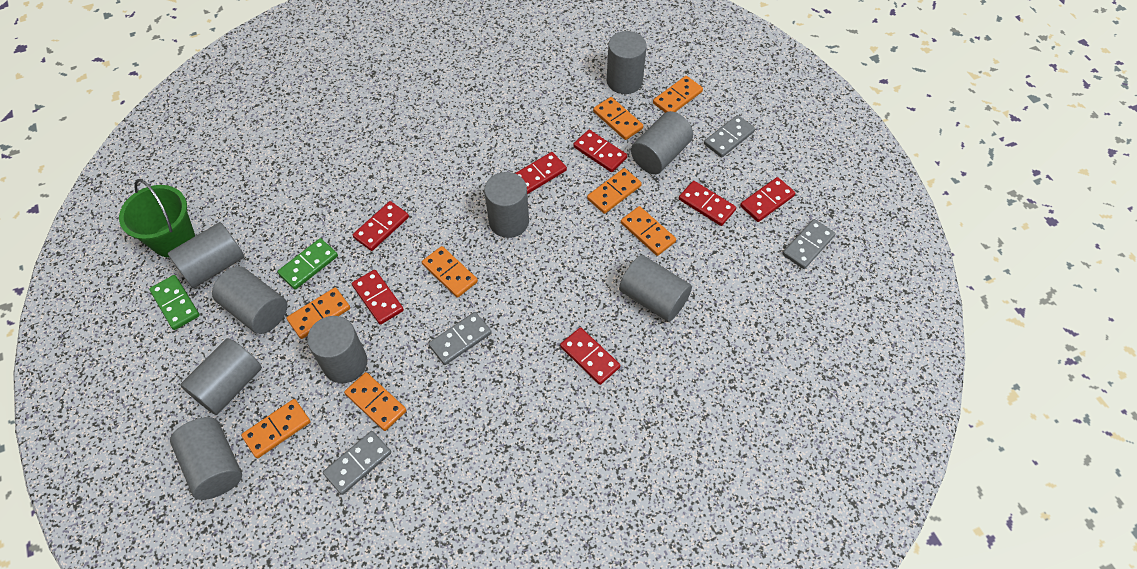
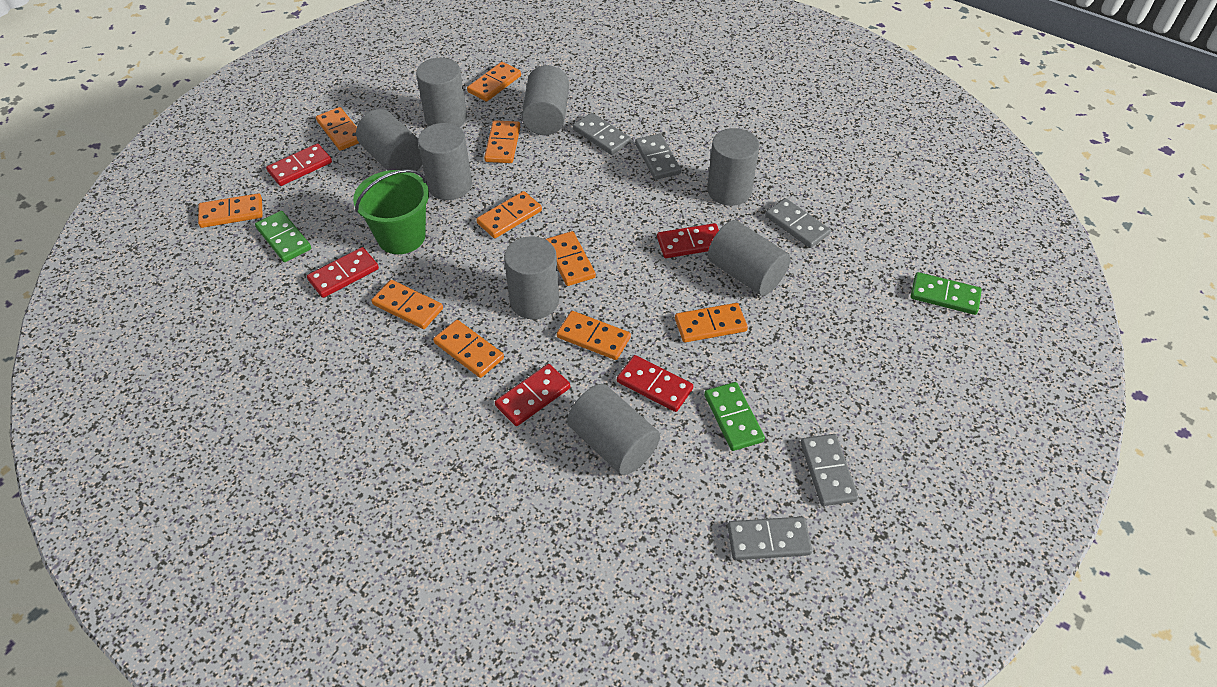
green domino: [149,275,200,330] [277,238,338,290] = 2 -> [255,211,311,262] [704,382,765,451] [911,272,982,315] = 3
grey cylinder: [168,222,245,288] [170,417,242,500] [180,338,262,415] [212,266,287,334] [307,316,367,383] [484,172,529,238] [607,31,646,94] [619,255,692,322] [631,111,693,174] = 9 -> [356,109,422,171] [416,58,467,127] [418,123,472,200] [504,236,559,319] [522,65,569,135] [567,384,660,475] [707,128,760,206] [708,220,791,296] = 8
grey domino: [323,431,391,495] [428,312,492,365] [704,115,755,158] [782,219,835,269] = 4 -> [573,113,631,155] [635,134,681,180] [727,517,812,560] [765,198,831,248] [800,434,858,506] = 5
orange domino: [241,399,311,458] [287,288,350,339] [344,372,407,431] [422,246,478,298] [587,168,642,214] [593,97,643,140] [621,206,676,256] [653,76,703,113] = 8 -> [198,193,263,228] [316,107,359,151] [371,280,443,329] [433,320,504,378] [467,62,521,102] [476,191,542,238] [484,120,520,163] [545,231,596,286] [557,311,631,360] [675,303,748,342] = 10
red domino: [352,270,404,325] [353,201,409,251] [515,152,567,194] [560,327,620,385] [573,130,627,172] [679,181,736,226] [740,177,795,222] = 7 -> [266,143,332,186] [307,247,379,298] [495,364,570,426] [617,355,693,412] [657,223,719,258] = 5

